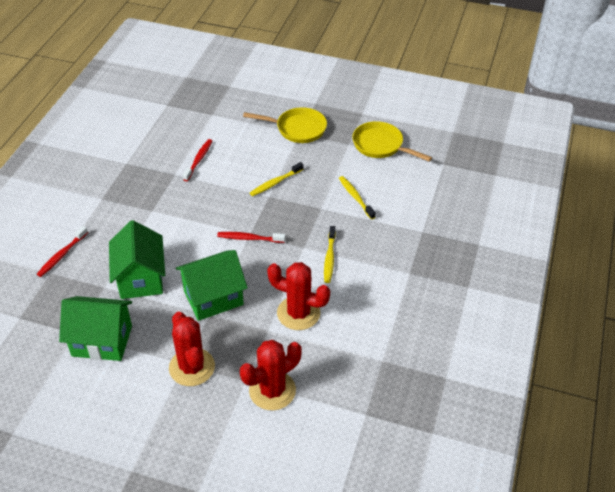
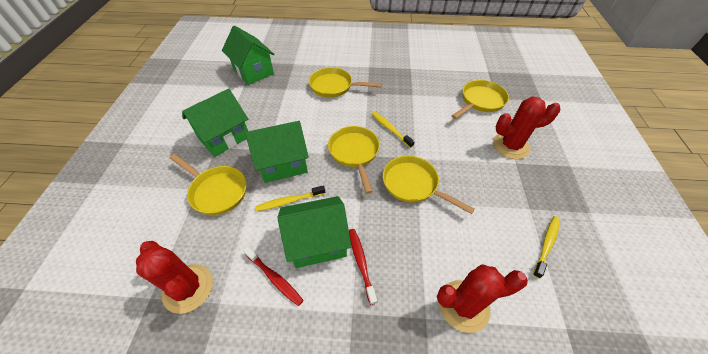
green house: [59,296,132,361] [109,220,165,299] [176,250,248,321] = 3 -> [182,89,248,157] [222,25,274,85] [245,121,309,183] [277,196,352,268] = 4
red toothbrush: [37,226,88,277] [183,139,212,181] [217,232,286,243] = 3 -> [243,246,304,306] [349,229,377,305] = 2
yellow pan: [243,107,327,143] [352,121,432,162] = 2 -> [170,154,247,215] [309,67,382,98] [328,126,380,194] [383,156,475,214] [452,80,509,119] = 5

